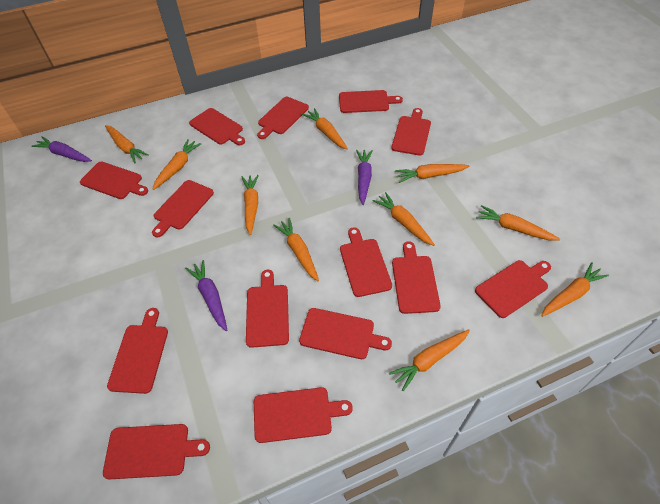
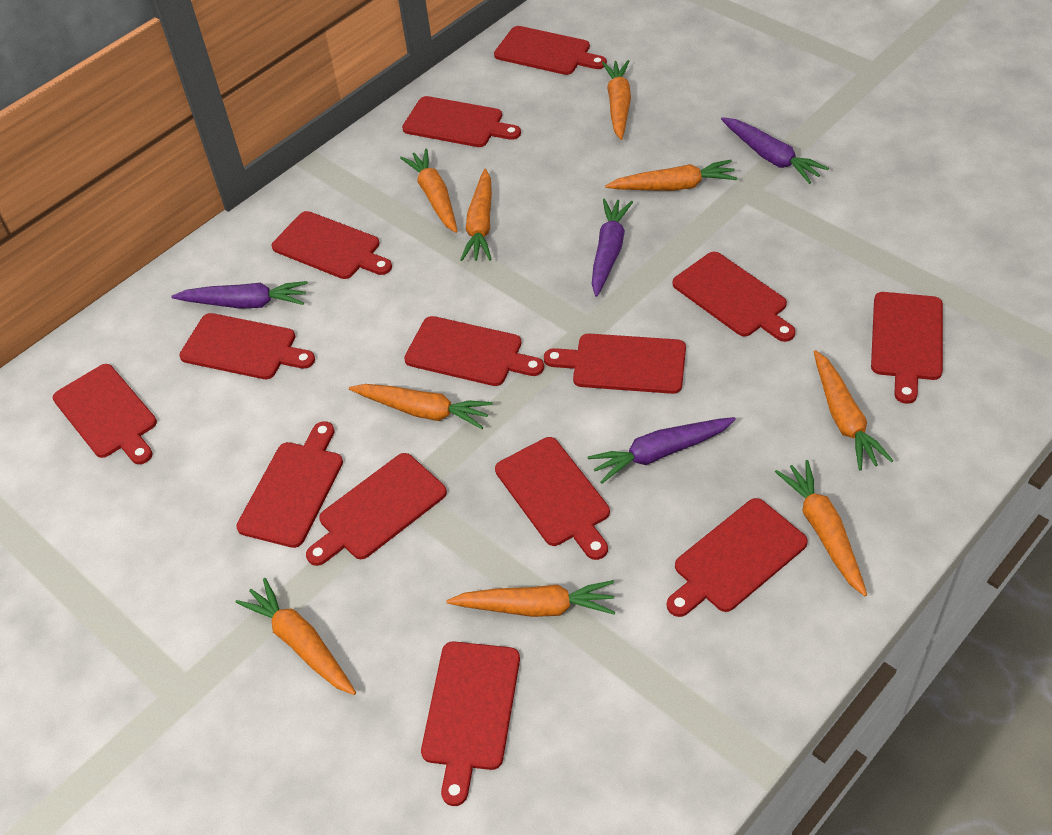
orange carrot: [105,125,149,163] [153,139,201,190] [242,175,259,235] [273,218,319,281] [302,108,348,150] [373,192,435,246] [389,329,470,391] [395,164,470,183] [476,205,560,241] [541,263,609,317] = 10 -> [236,578,356,695] [349,384,493,429] [400,149,457,233] [446,580,615,617] [460,169,492,261] [602,60,631,140] [605,160,737,191] [775,460,867,596] [814,350,893,470] = 9
purple carrot: [31,136,92,162] [185,260,227,331] [356,150,373,205] = 3 -> [171,281,308,309] [587,417,736,484] [592,199,633,297] [721,117,829,184] = 4

